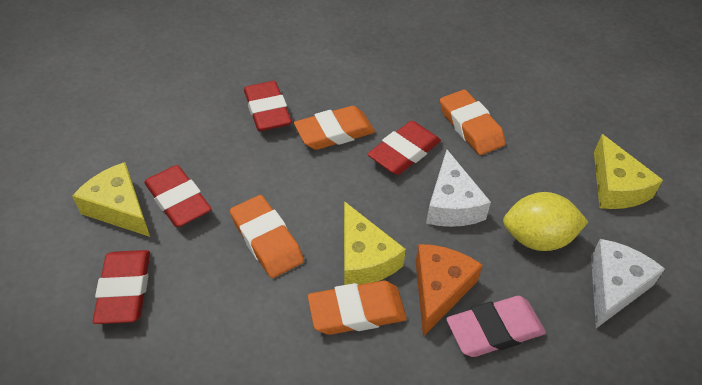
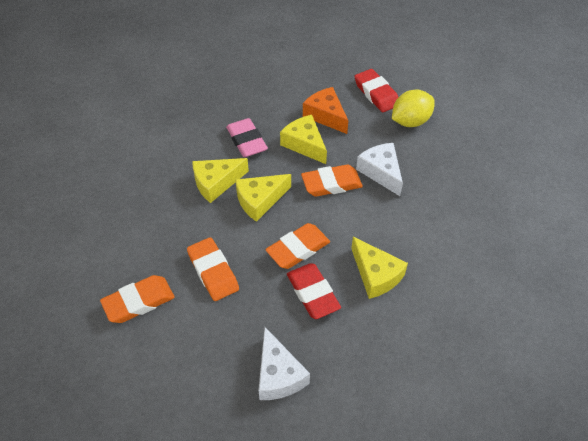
red eraser: [93,250,150,324] [144,165,211,227] [244,81,292,131] [367,121,441,175] = 4 -> [287,263,341,319] [355,69,398,112] = 2
yellow cheese: [72,162,150,237] [344,201,406,285] [594,134,663,209] = 3 -> [192,158,249,203] [235,174,291,222] [280,115,327,164] [351,237,408,299] = 4

